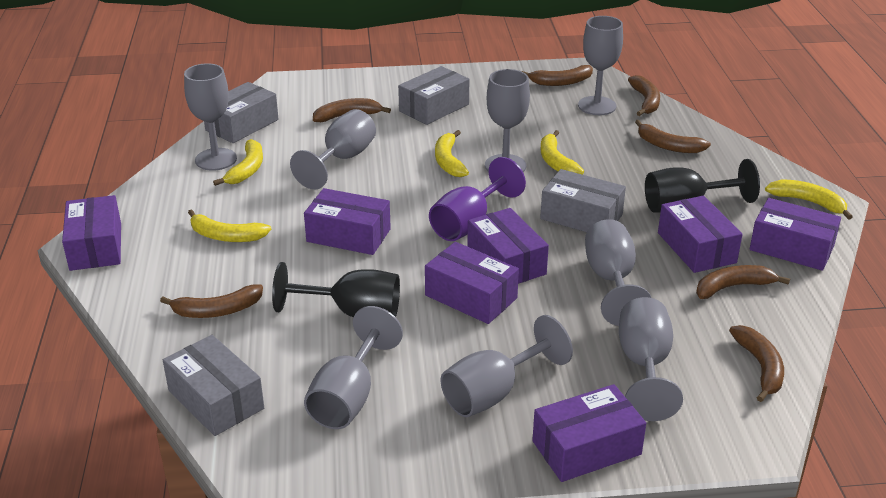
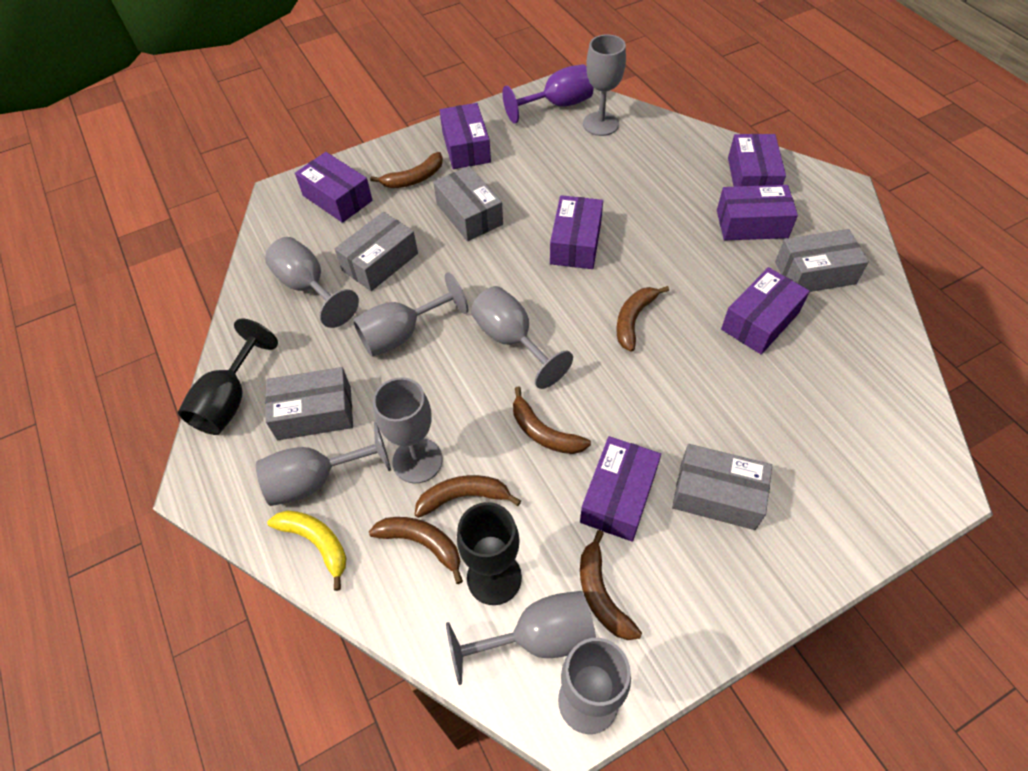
brown banana: [160,284,263,318] [313,98,391,122] [522,65,593,86] [628,75,660,116] [635,120,711,153] [696,265,790,299] [729,325,784,402] = 7 -> [369,517,463,584] [370,152,443,188] [415,475,521,518] [513,386,591,454] [580,530,642,640] [617,286,669,352] = 6
grey box: [163,335,264,436] [204,82,279,143] [398,66,469,125] [540,169,626,232] = 4 -> [265,367,353,440] [335,212,418,291] [433,166,503,241] [672,444,772,530] [775,229,869,292] = 5
yellow banana: [188,209,271,242] [213,139,263,186] [435,130,469,177] [541,130,584,175] [765,180,852,220] = 5 -> [267,511,346,591] = 1

